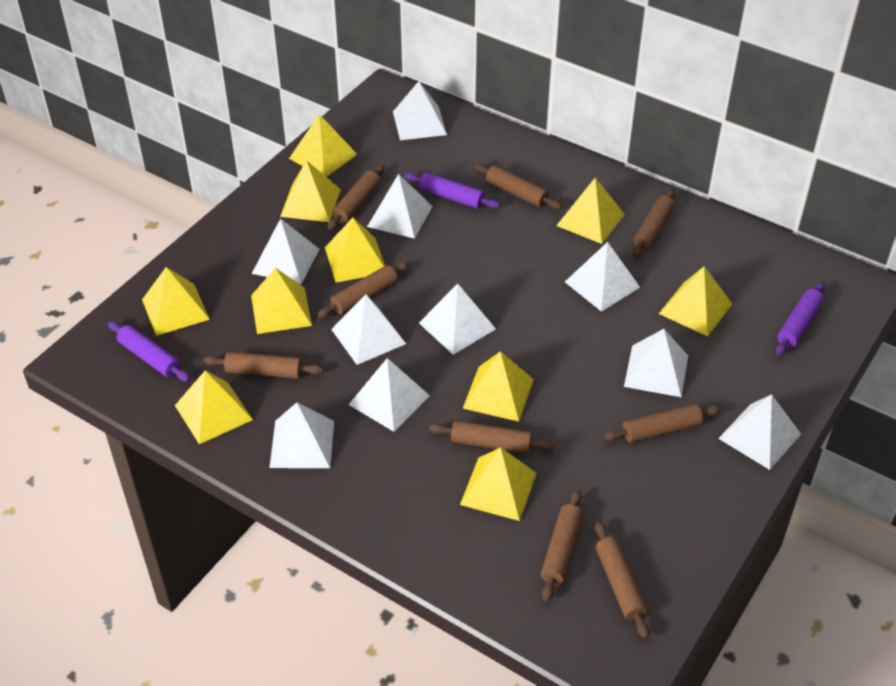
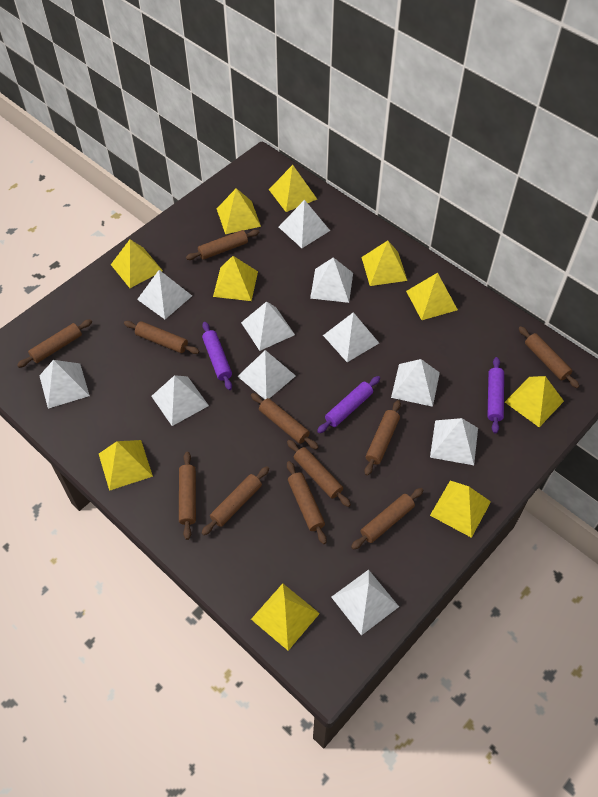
brown rolling pin: [204,352,323,379] [317,262,409,318] [327,165,384,230] [429,420,554,453] [474,163,562,209] [541,490,583,601] [595,521,649,639] [604,404,721,442] [633,189,675,257] = 9 -> [17,319,92,368] [124,321,199,354] [179,452,196,540] [186,230,259,260] [202,466,269,535] [251,393,318,450] [287,440,351,507] [287,461,327,544] [351,488,423,550] [364,400,401,476] [519,326,579,388] = 11
white pyramid: [252,218,319,284] [269,402,334,468] [331,294,406,365] [349,358,430,432] [367,174,433,239] [393,81,447,140] [419,284,496,355] [565,242,640,312] [624,329,688,397] [718,394,801,470] = 10 -> [39,360,90,409] [137,270,192,319] [151,375,209,426] [237,350,296,399] [241,301,295,351] [279,200,330,248] [310,257,353,303] [323,312,379,362] [331,570,399,636] [391,359,440,407] [430,418,478,465] = 11

